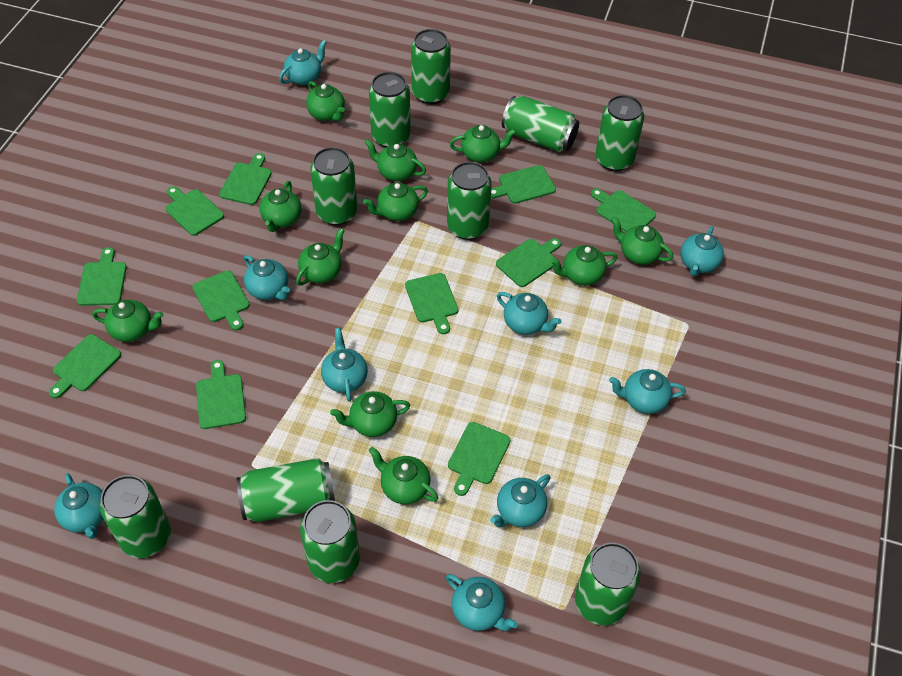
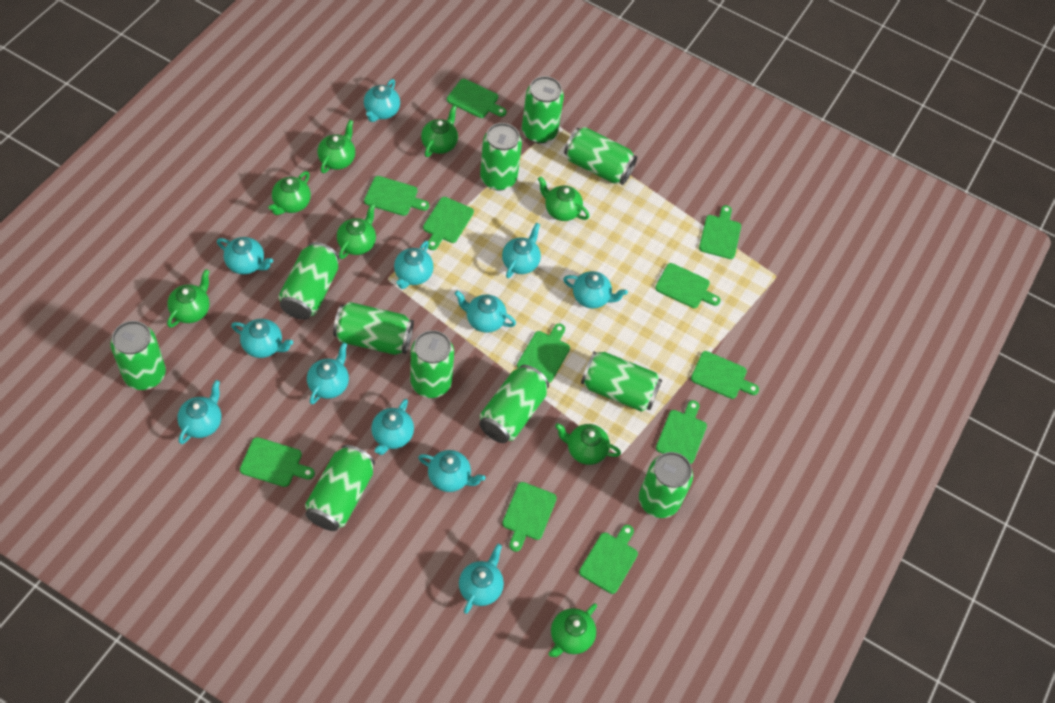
green can: [100,475,171,558] [237,458,335,522] [300,500,360,583] [310,147,357,225] [369,72,411,148] [411,29,451,104] [447,162,492,240] [502,96,579,152] [575,543,641,625] [595,95,645,171] = 10 -> [111,321,166,390] [278,242,339,320] [305,445,375,531] [333,302,414,355] [410,330,454,398] [479,365,549,443] [480,123,522,190] [522,76,564,144] [564,127,637,185] [581,351,662,412] [639,452,693,518] = 11
green teapot: [92,299,164,342] [260,181,301,232] [296,228,345,285] [306,81,345,121] [330,391,410,437] [363,182,428,221] [365,139,426,181] [369,447,438,504] [450,125,516,162] [550,245,618,285] [611,217,673,265] = 11 -> [167,269,210,328] [269,171,311,215] [317,120,355,173] [337,203,376,259] [421,105,458,157] [538,177,589,221] [549,603,597,657] [555,423,621,465] = 8
turquoise teapot: [54,473,103,539] [244,255,290,300] [279,40,327,85] [321,328,368,402] [446,574,518,631] [490,474,550,527] [497,292,562,335] [609,369,686,414] [680,226,724,277] = 9 -> [177,380,221,444] [217,237,273,274] [231,319,293,358] [307,342,349,404] [364,79,400,122] [371,399,414,455] [394,241,434,289] [418,450,485,492] [455,291,516,333] [459,544,504,614] [502,223,541,278] [563,271,628,308] = 12

